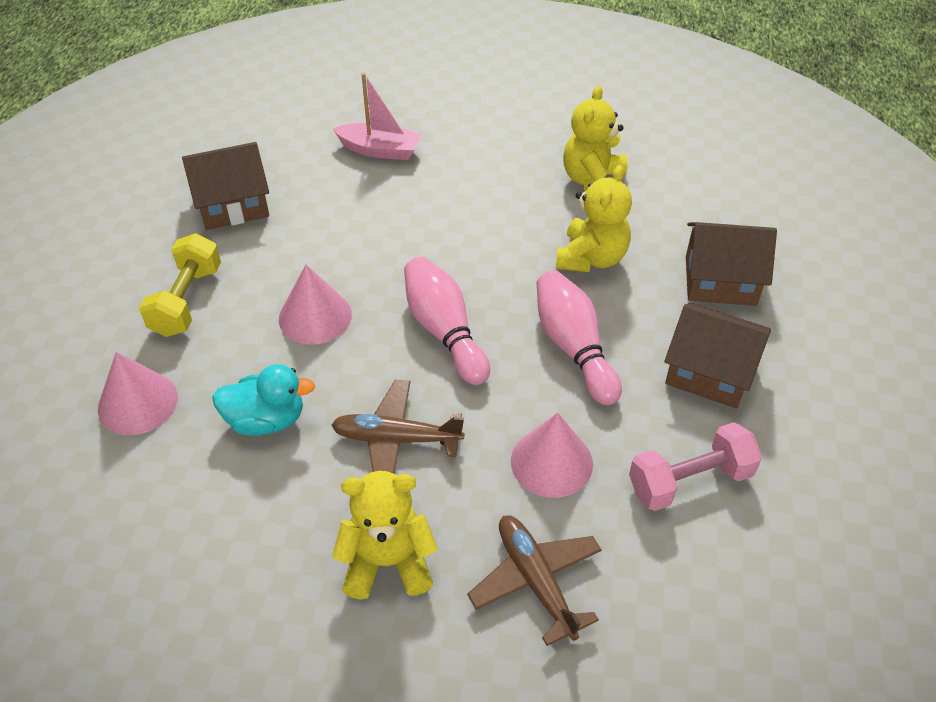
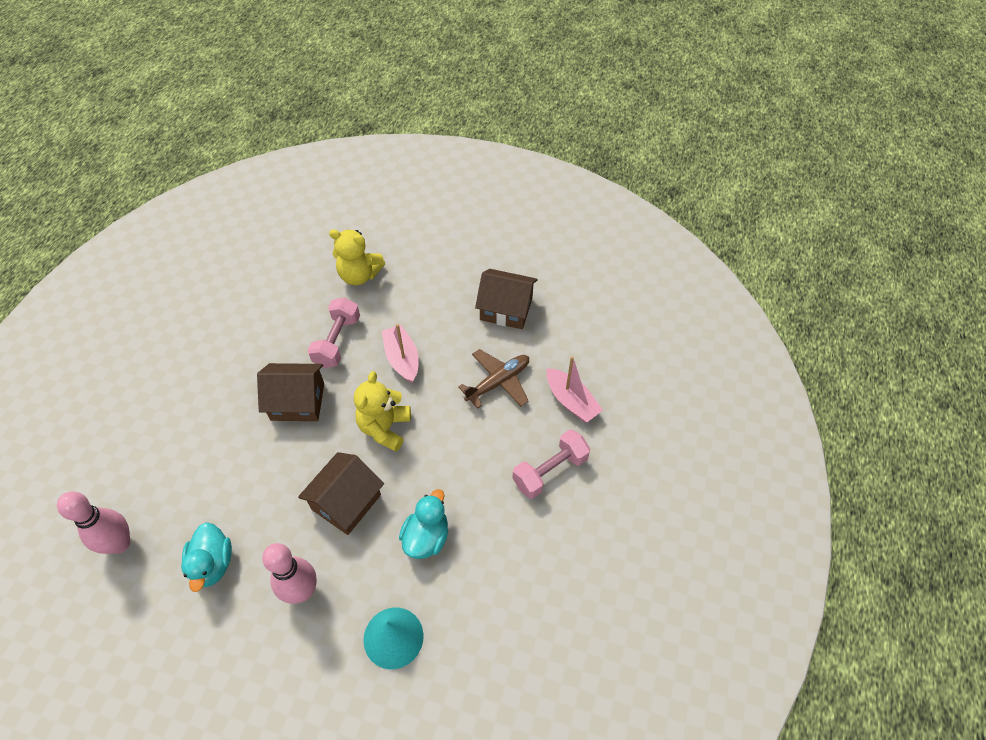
brown plane: [331,380,464,474] [467,515,602,646] = 2 -> [458,349,529,409] = 1
pink boat: [333,73,421,160] = 1 -> [382,324,419,383] [546,356,603,422] = 2
pink cone: [98,352,178,435] [279,264,352,345] [511,413,593,498] = 3 -> none = 0
pink dumbbell: [629,422,762,511] = 1 -> [308,297,360,368] [513,429,590,499] = 2
turquoise cone: none = 0 -> [363,608,423,669] = 1
turquoise duck: [212,364,315,436] = 1 -> [181,522,232,592] [399,489,448,559] = 2
yellow dumbbell: [139,233,221,337] = 1 -> none = 0
yellow teddy bear: [332,471,438,600] [556,165,632,272] [563,85,628,191] = 3 -> [329,230,385,285] [354,371,411,452] = 2

